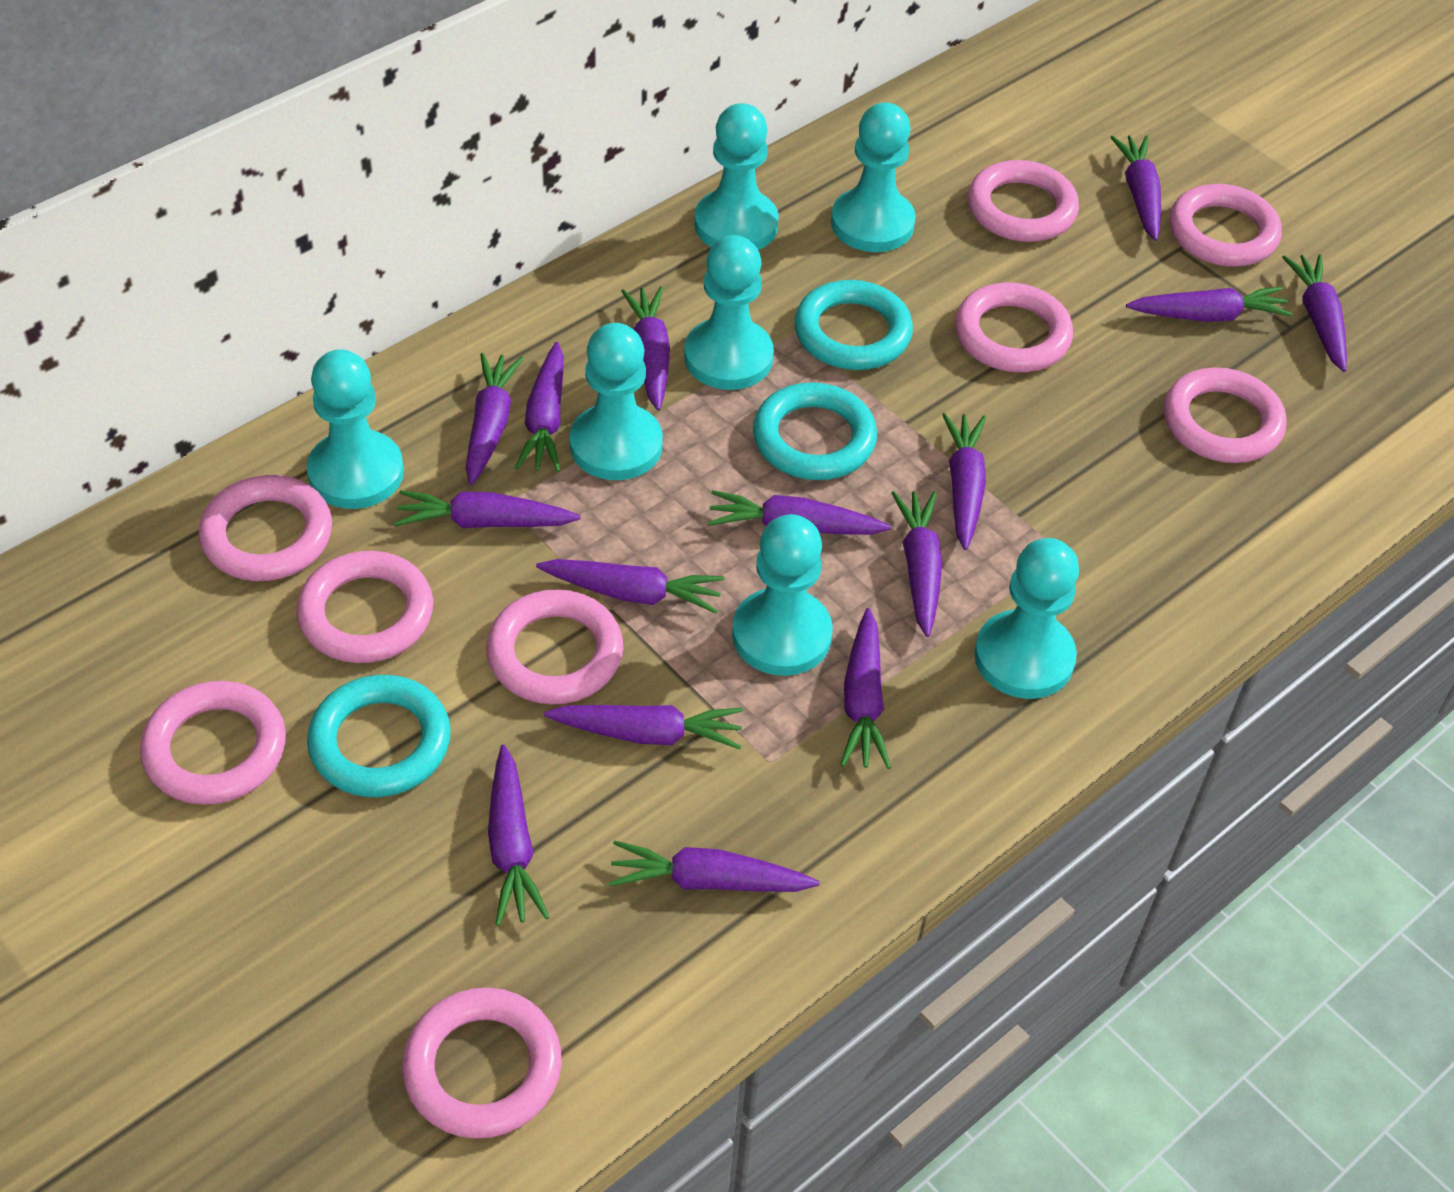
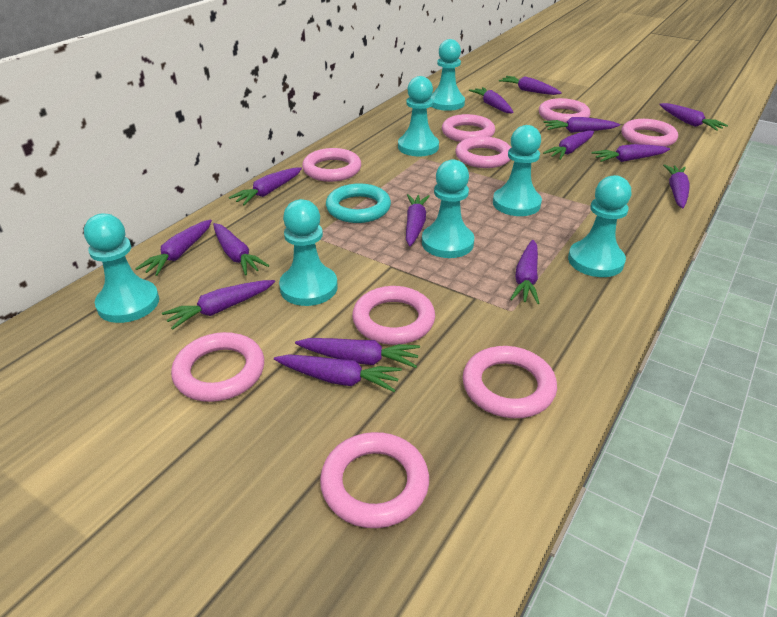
turquoise ring: [307,675,451,797] [753,382,877,480] [794,280,913,370] = 3 -> [326,183,391,223] = 1

